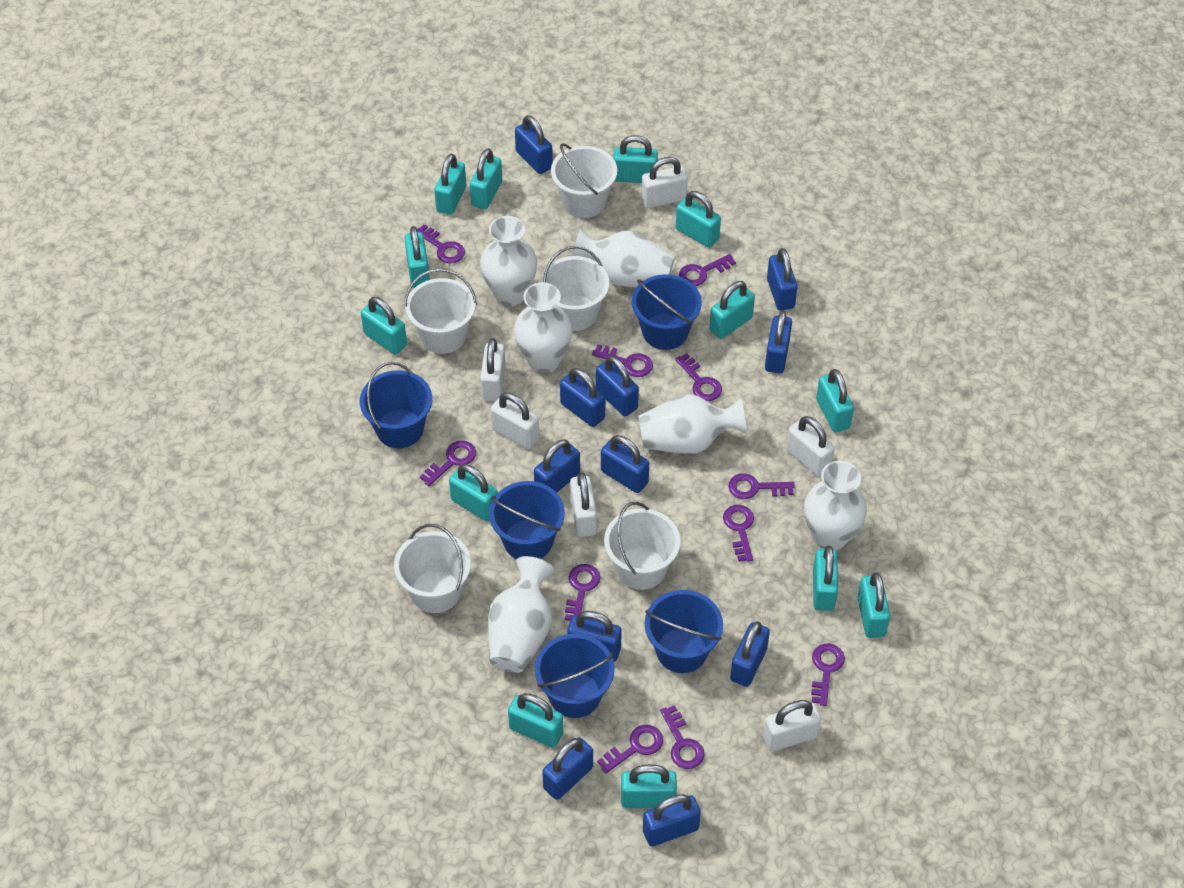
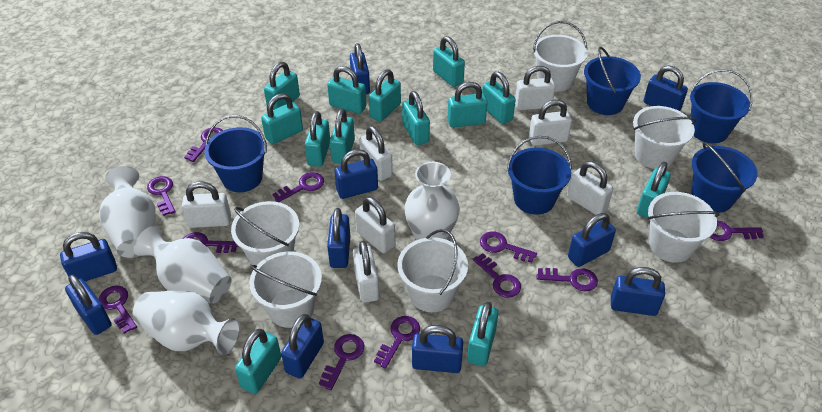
blue padlock: [515,115,553,174] [534,439,580,493] [542,737,593,800] [560,368,605,427] [568,611,622,662] [596,356,639,416] [601,435,649,493] [643,794,701,847] [730,622,770,687] [765,310,792,374] [767,248,798,311] = 11 -> [60,232,117,281] [65,275,111,335] [281,314,324,379] [327,208,351,268] [335,149,378,199] [350,43,370,94] [412,325,463,373] [568,213,616,267] [611,267,665,316] [643,66,688,111] = 10
white bucket: [394,524,471,613] [404,269,477,354] [540,246,609,331] [551,143,617,218] [604,502,680,590] = 5 -> [231,201,299,265] [249,251,322,328] [397,229,468,312] [533,21,588,92] [633,106,696,169] [648,192,719,263] = 6
white padlock: [480,338,506,401] [490,392,539,449] [570,472,597,537] [641,157,688,208] [763,700,821,752] [786,416,835,477] = 6 -> [182,181,231,228] [353,241,379,303] [355,197,395,254] [359,126,393,181] [515,66,556,110] [529,100,572,146] [567,161,613,215] = 7
white vase: [480,216,537,306] [488,556,554,673] [514,282,573,373] [572,228,675,287] [638,394,747,454] [804,461,867,551] = 6 -> [99,166,156,258] [133,291,240,355] [134,226,232,304] [404,162,460,240] = 4

